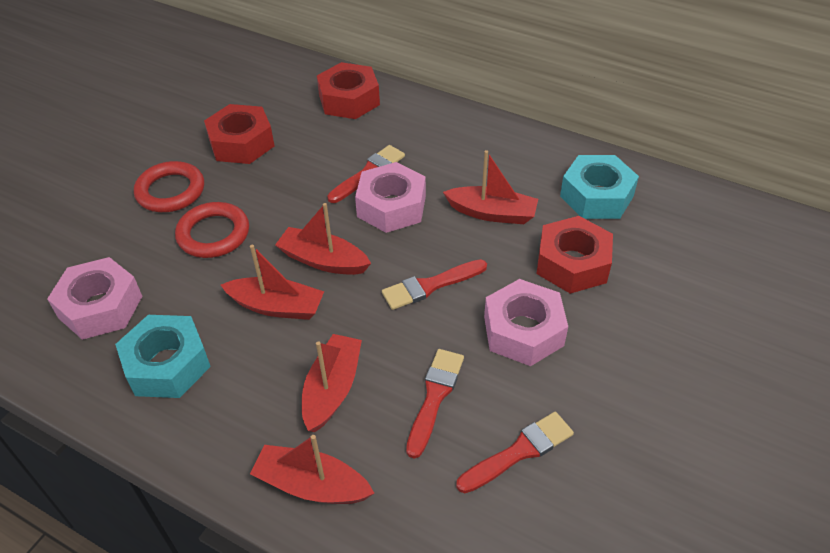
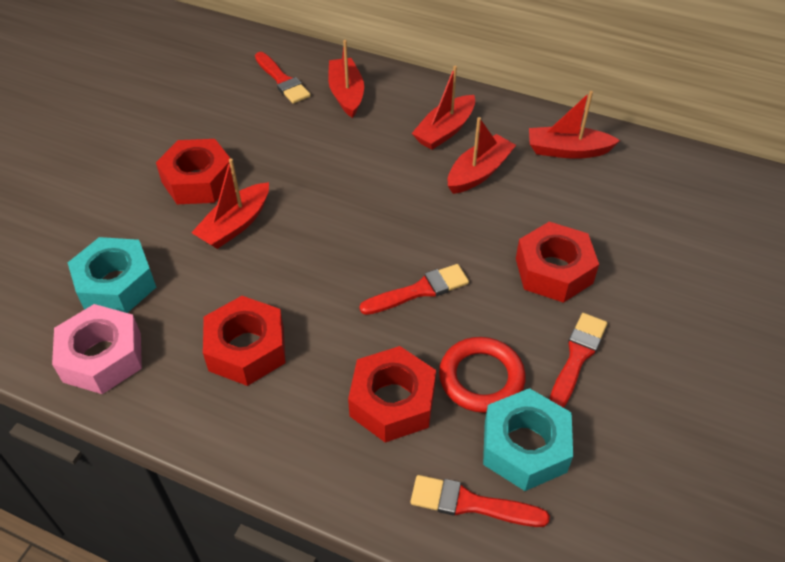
pink nut: [47,257,142,340] [355,162,426,233] [484,279,568,366] = 3 -> [52,304,142,394] = 1
red nut: [204,104,275,164] [317,62,380,119] [536,216,613,294] = 3 -> [156,139,230,204] [203,296,286,386] [348,346,436,443] [516,222,599,303] = 4
red ring: [134,161,204,212] [175,202,249,258] = 2 -> [439,337,526,413] = 1

